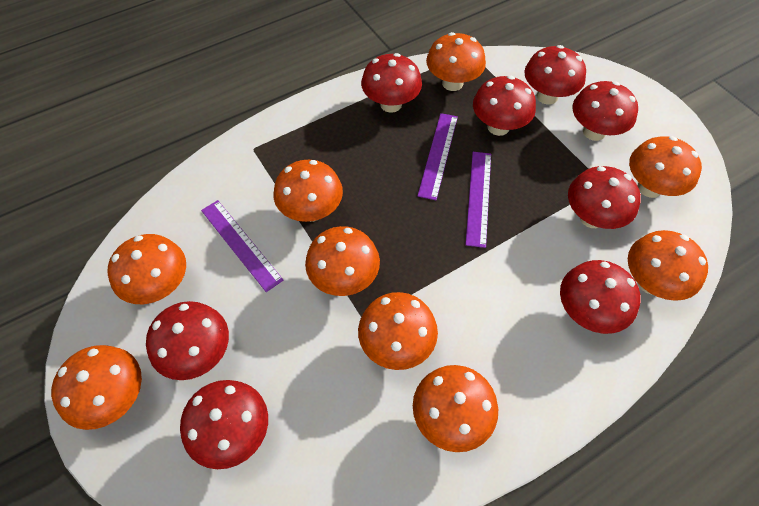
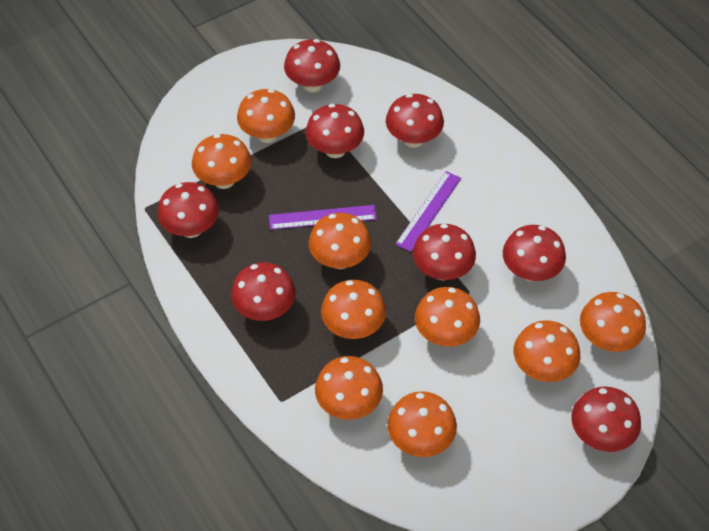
purple ruler: [201,200,283,292] [418,113,458,200] [465,152,491,248] = 3 -> [269,205,377,230] [395,171,461,252] = 2

